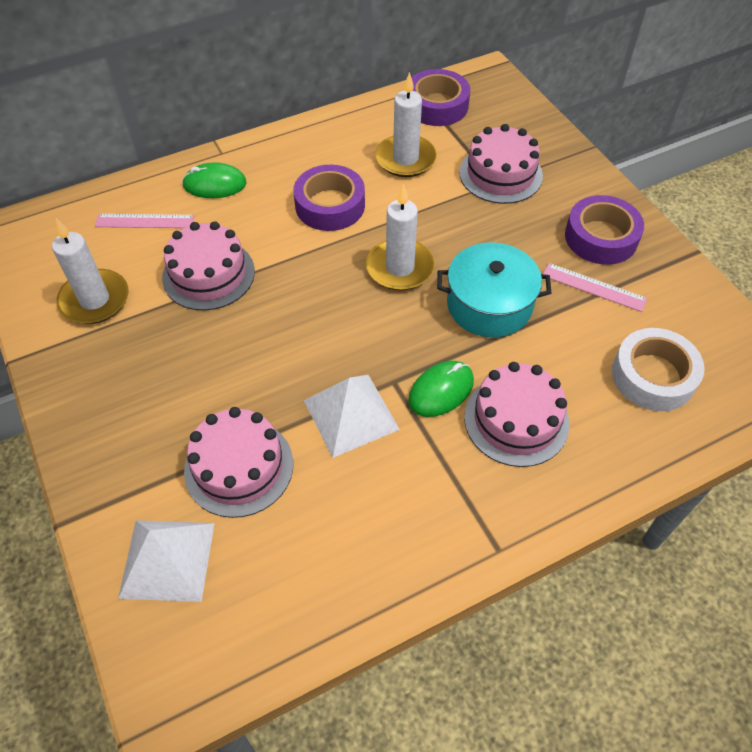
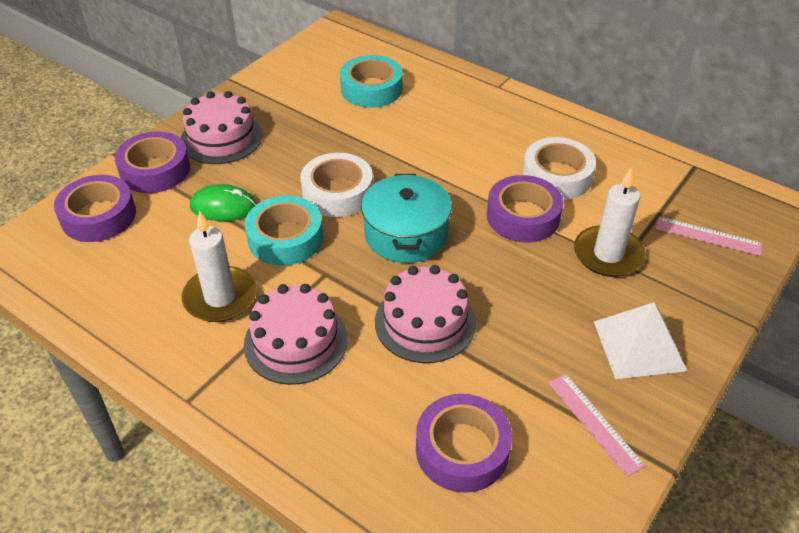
green mouse: [182,162,247,198] [408,361,474,417] = 2 -> [190,184,256,221] = 1
pink cake: [162,221,255,311] [184,407,293,518] [459,124,543,204] [464,362,570,467] = 4 -> [181,91,263,164] [244,284,347,385] [375,265,476,363] = 3
purple tape: [293,165,365,231] [411,69,470,126] [565,195,644,265] = 3 -> [54,175,136,242] [115,131,190,193] [416,394,512,493] [487,175,563,242] = 4
turquoise tape: none = 0 -> [245,196,323,266] [340,55,403,108] = 2
white candle: [52,218,129,324] [366,184,435,290] [375,72,437,177] = 3 -> [182,211,257,322] [574,167,646,277] = 2
white pyramid: [118,520,215,602] [303,375,400,458] = 2 -> [594,302,687,379] = 1
white tape: [612,328,705,411] = 1 -> [300,153,373,217] [522,137,596,200] = 2

